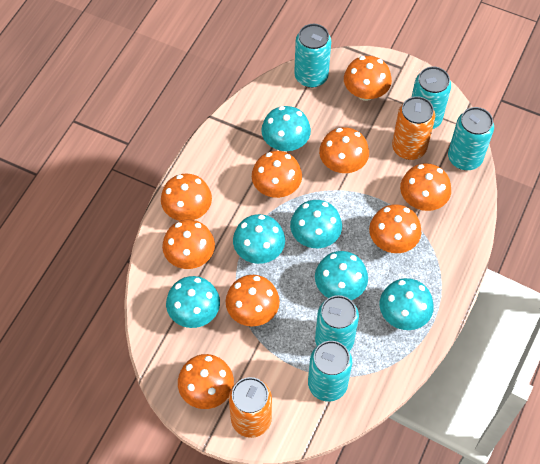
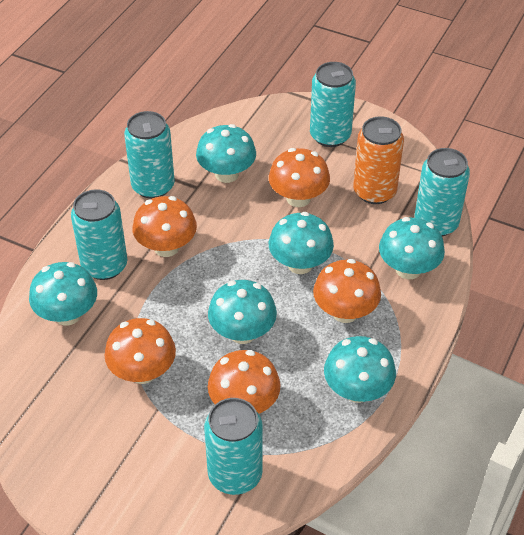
orange can: [229,377,272,438] [392,96,435,160] = 2 -> [353,116,404,204] = 1
orange mushroom: [161,174,212,221] [162,219,215,269] [178,354,234,409] [226,275,280,326] [252,151,302,198] [319,127,369,173] [344,56,392,101] [369,204,421,253] [400,163,451,211] = 9 -> [104,318,176,384] [132,196,197,257] [208,350,281,414] [269,148,330,207] [313,259,381,323] = 5

